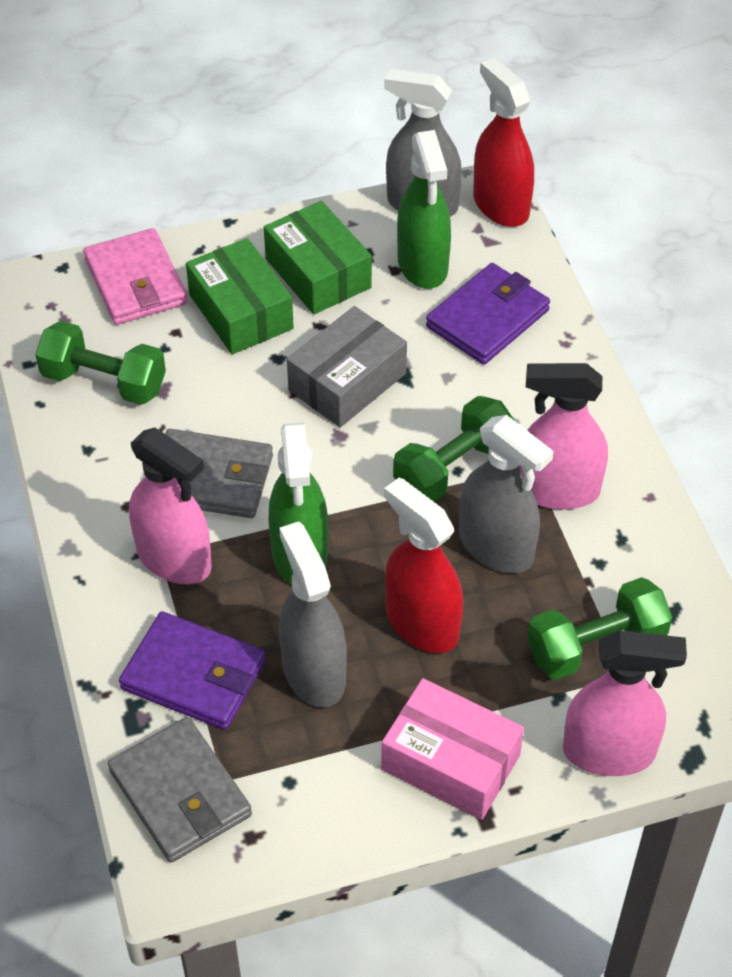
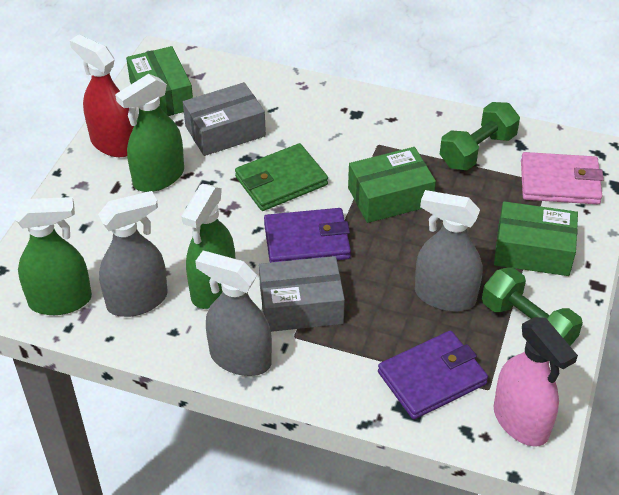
green box: [186,238,294,354] [264,201,372,314] = 2 -> [126,46,193,116] [348,147,436,223] [494,201,578,276] = 3
green dumbbell: [35,321,166,405] [393,396,516,502] [527,577,672,680] = 3 -> [440,102,520,170] [482,267,583,346] = 2
green spray bottle: [269,422,328,584] [397,130,451,289] = 2 -> [15,197,92,315] [115,74,184,192] [181,184,235,309] = 3
green wallet: none = 0 -> [235,143,328,211] = 1
grey box: [287,306,407,427] = 1 -> [183,82,266,156] [259,256,345,332] = 2
grey wallet: [108,717,252,863] [165,429,273,518] = 2 -> none = 0
pink box: [381,678,524,820] = 1 -> none = 0
pink spray bottle: [129,428,212,584] [519,363,608,510] [563,630,687,776] = 3 -> [494,317,578,447] = 1
red spray bottle: [384,477,463,653] [473,57,534,227] = 2 -> [70,35,134,157] = 1

